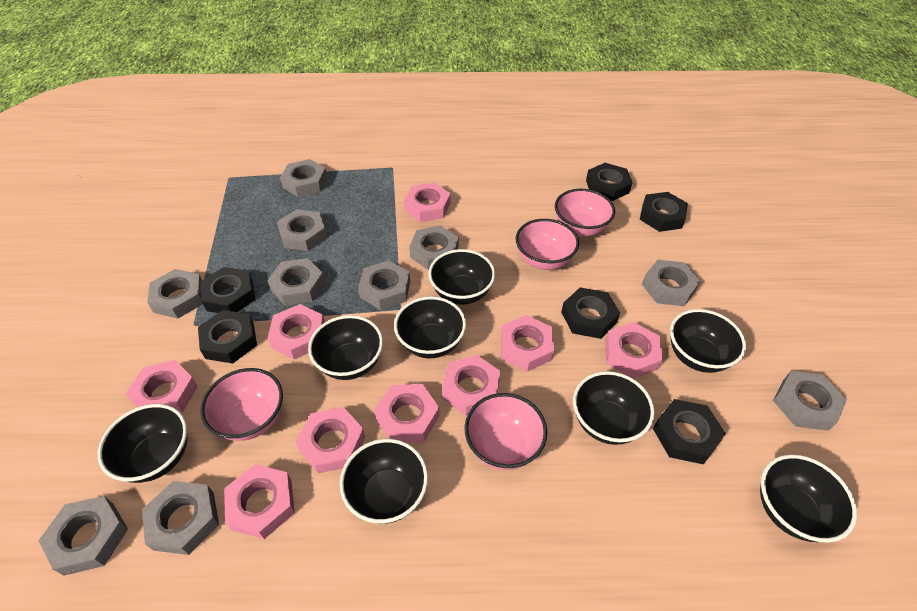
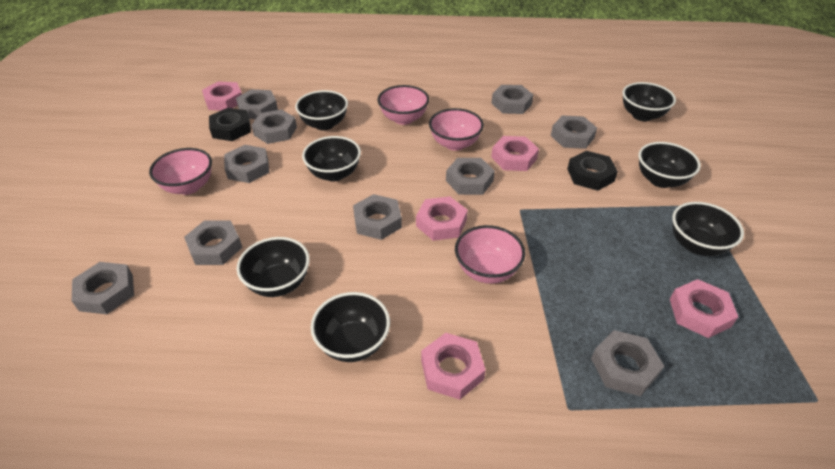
black bowl: [98,404,187,483] [308,315,383,380] [340,439,428,524] [394,296,466,359] [428,249,495,305] [573,371,655,445] [670,309,746,373] [760,454,857,543] = 8 -> [237,237,310,297] [295,90,348,130] [302,136,361,181] [311,292,390,362] [622,82,676,121] [639,142,701,188] [672,202,744,256] = 7
black nut: [198,310,257,363] [200,267,255,313] [561,287,620,339] [586,163,632,201] [640,192,688,232] [653,399,726,464] = 6 -> [209,108,251,141] [567,151,618,191] = 2
pink nut: [126,360,198,413] [224,464,295,539] [268,304,325,359] [296,407,365,474] [374,384,440,443] [404,183,451,222] [442,355,500,416] [501,315,554,372] [605,322,663,379] = 9 -> [202,81,242,111] [416,196,468,241] [421,333,486,400] [491,136,539,171] [670,279,738,338] = 5

